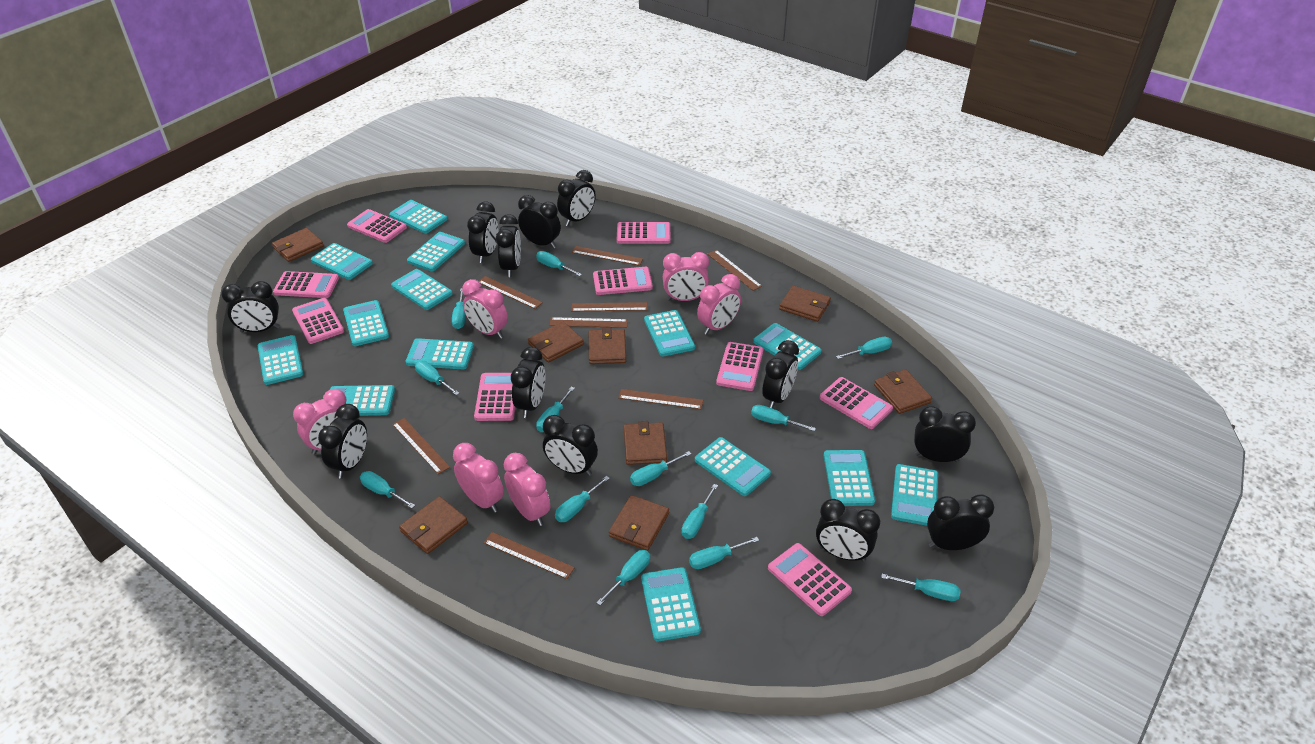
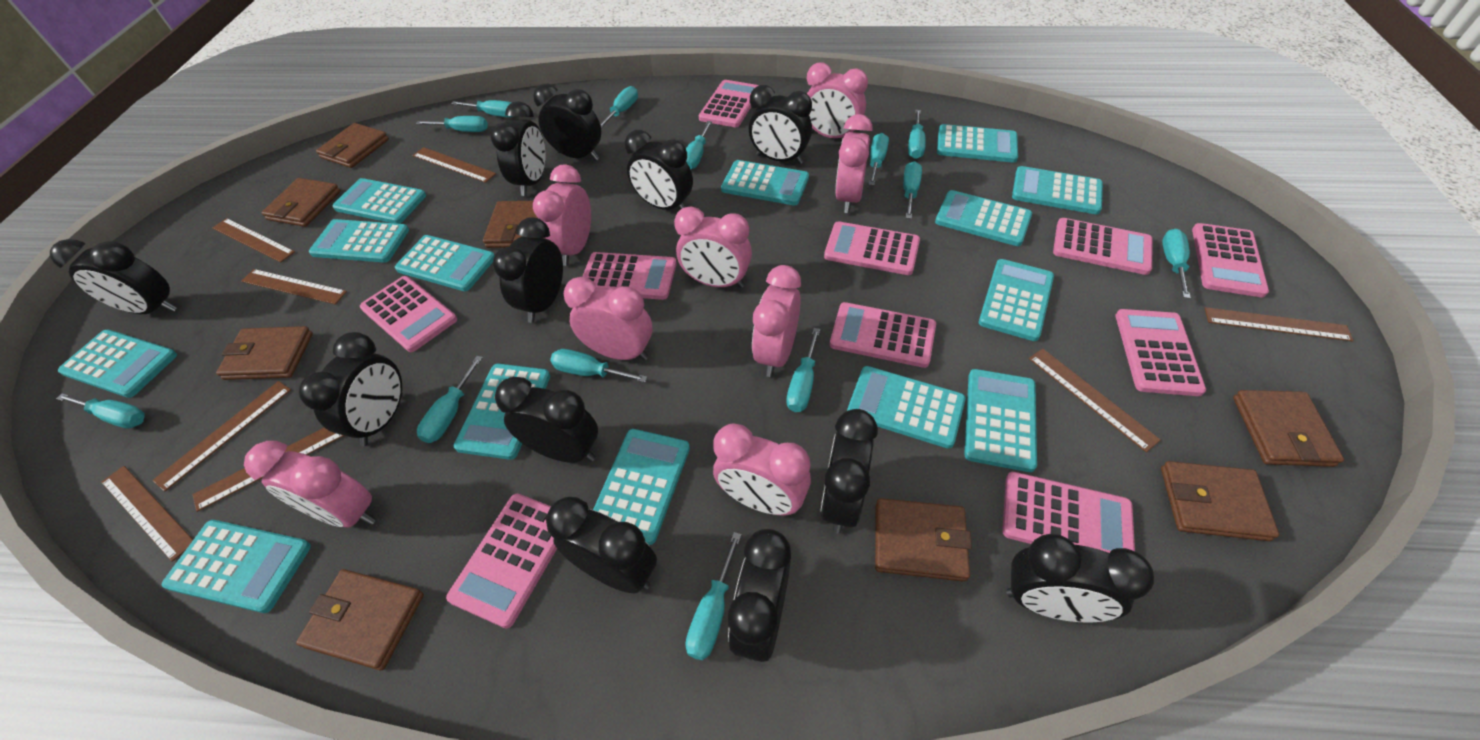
pink calculator: [273,271,339,298] [292,298,344,344] [347,209,407,243] [474,373,515,421] [593,267,653,295] [617,222,671,244] [716,342,763,391] [768,543,852,616] [819,377,893,429] = 9 -> [360,276,457,352] [446,494,557,628] [582,252,677,300] [699,80,759,127] [824,221,920,275] [830,302,936,368] [1002,472,1135,553] [1053,218,1153,275] [1115,309,1206,396] [1192,223,1269,297] = 10
pink clock: [293,389,346,455] [453,443,504,513] [462,279,508,339] [504,453,550,526] [663,252,709,301] [697,274,741,335] = 6 -> [244,441,376,527] [533,164,591,266] [564,277,652,361] [674,206,752,288] [713,423,811,515] [752,265,801,377] [807,63,868,138] [835,114,873,213] = 8

